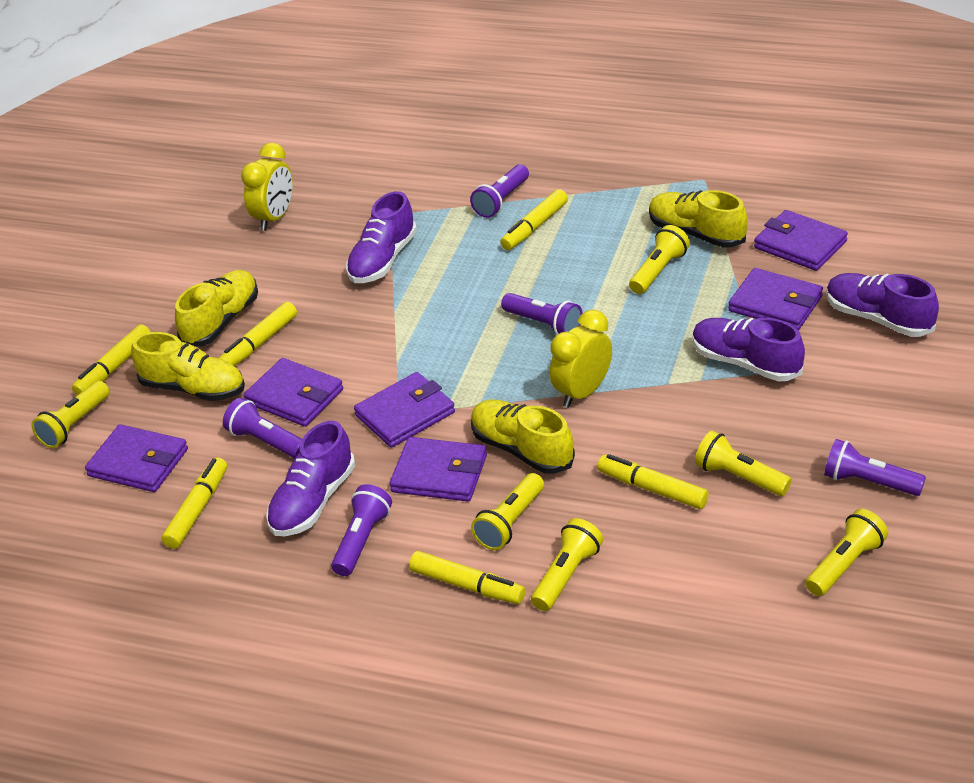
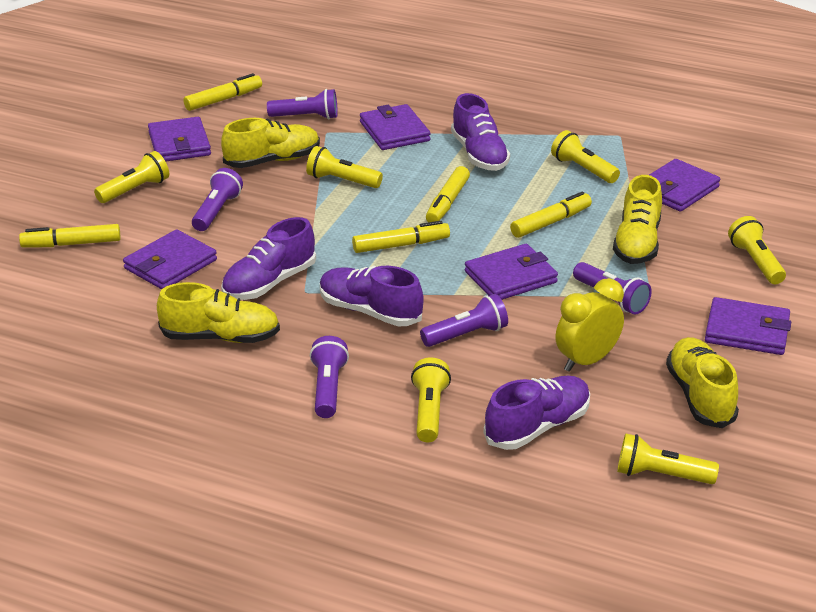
yellow clock: [241,143,293,231] [550,310,612,408] = 2 -> [556,278,624,372] = 1
yellow marker: [72,324,150,395] [162,458,227,549] [219,302,297,366] [409,551,525,604] [500,189,568,250] [597,454,709,509] = 6 -> [19,224,121,247] [183,73,262,111] [352,221,450,253] [426,166,470,222] [510,192,592,238] = 5

